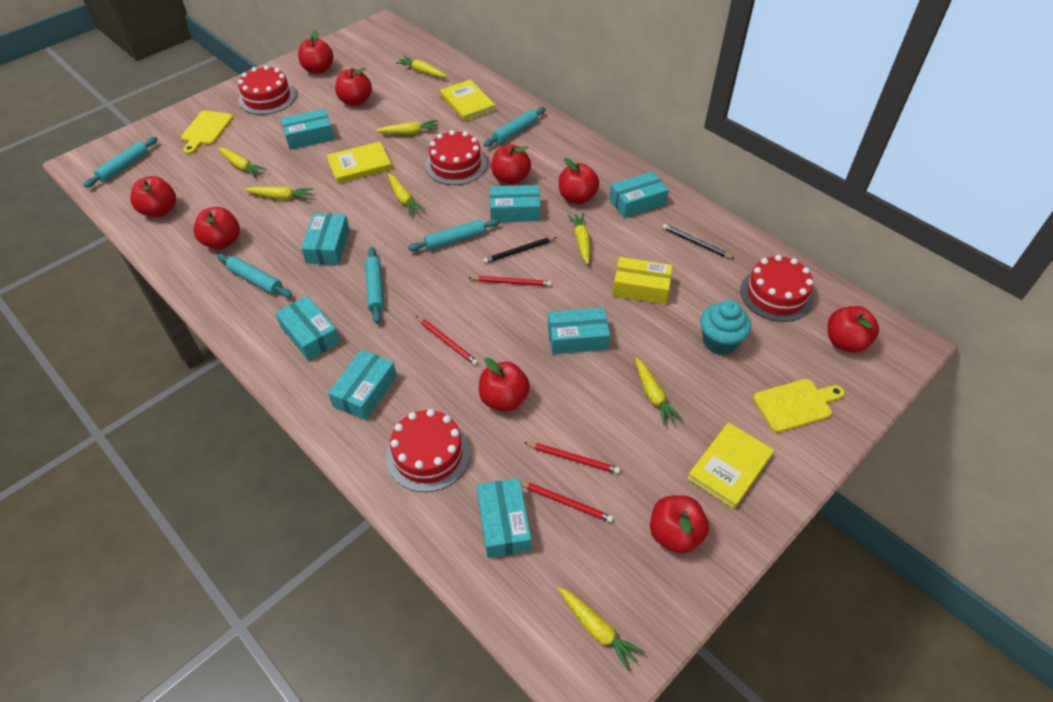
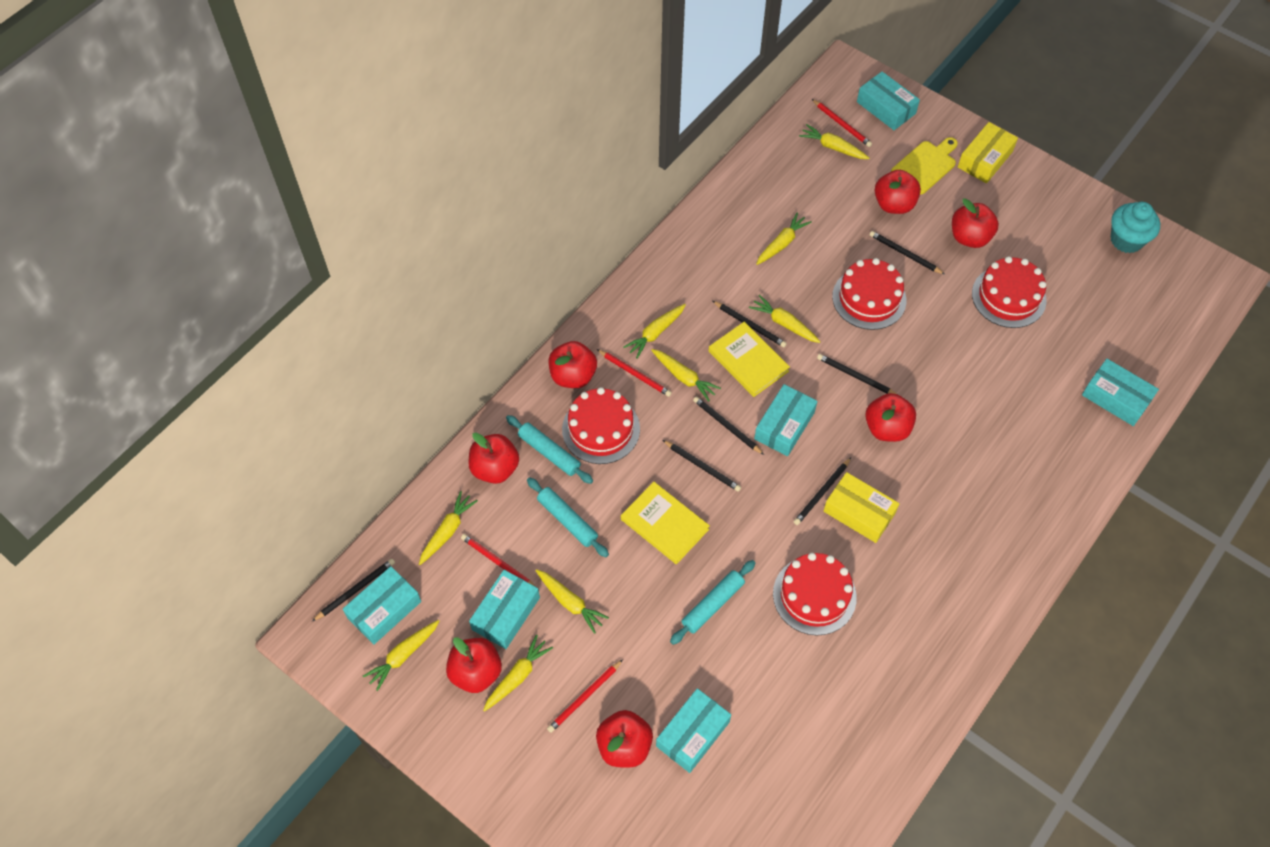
black pencil: [483,237,557,263] [662,224,734,259] = 2 -> [312,559,395,621] [663,440,741,492] [693,397,764,455] [713,301,787,347] [794,458,851,525] [817,354,898,395] [870,231,944,274] = 7
red apple: [130,176,176,217] [194,207,240,249] [298,30,334,74] [335,68,372,106] [479,357,530,412] [491,145,531,185] [559,158,599,204] [650,495,709,553] [828,306,879,353] = 9 -> [446,637,502,693] [468,433,519,484] [549,341,597,388] [596,710,653,768] [865,393,916,442] [875,170,921,214] [952,198,999,248] = 7
turquoise box: [275,296,340,361] [280,109,334,150] [301,213,350,265] [328,350,397,420] [477,478,531,558] [490,185,541,222] [548,307,610,354] [609,171,669,218] = 8 -> [343,566,421,645] [469,570,540,649] [656,688,731,773] [754,384,817,456] [857,71,920,130] [1082,359,1159,426] = 6
turquoise rolling pin: [84,137,158,188] [217,254,292,298] [365,247,384,324] [408,219,500,251] [484,107,546,147] = 5 -> [506,415,593,484] [527,477,609,557] [670,560,755,645] = 3
yellow book: [327,142,392,183] [440,80,496,122] [687,422,774,509] = 3 -> [621,482,710,564] [709,322,790,397] = 2
yellow box: [613,257,673,304] = 1 -> [824,472,899,543] [958,122,1018,183] = 2
yellow carrot: [218,147,267,178] [244,186,313,200] [375,120,439,135] [388,173,425,216] [396,56,447,77] [558,587,645,671] [567,213,590,264] [635,357,683,426] = 8 -> [363,620,439,691] [419,491,478,565] [483,635,553,712] [535,569,609,634] [623,304,686,359] [651,349,721,402] [749,295,821,343] [756,212,812,265] [799,124,870,159] = 9
yellow cutting board: [181,110,233,154] [753,379,845,433] = 2 -> [891,137,958,194] = 1

